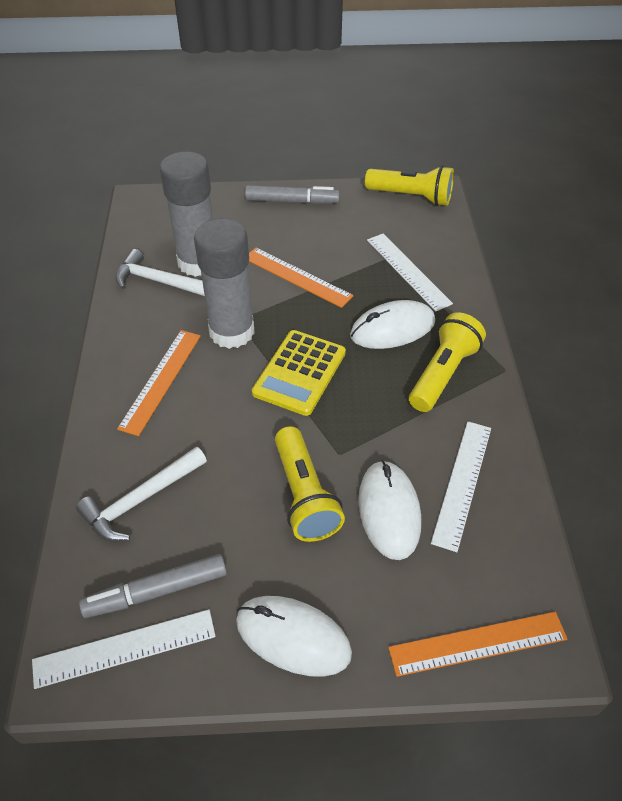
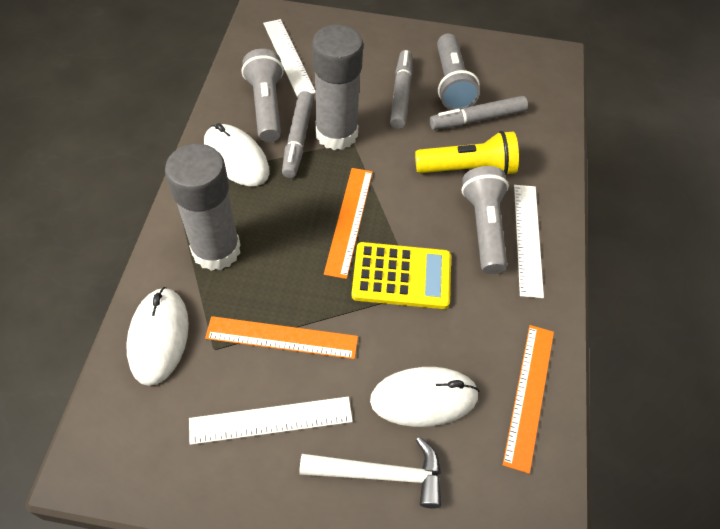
grey flashlight: none = 0 -> [242,49,284,142] [437,34,480,110] [461,166,509,274] = 3
grey marker: [79,554,227,618] [245,185,340,204] = 2 -> [282,91,314,178] [390,50,412,129] [429,96,528,130] = 3
white hammer: [76,447,207,541] [115,249,205,296] = 2 -> [299,437,441,508] = 1
yellow flashlight: [275,426,345,542] [365,165,454,206] [409,312,486,412] = 3 -> [415,131,519,176] = 1

